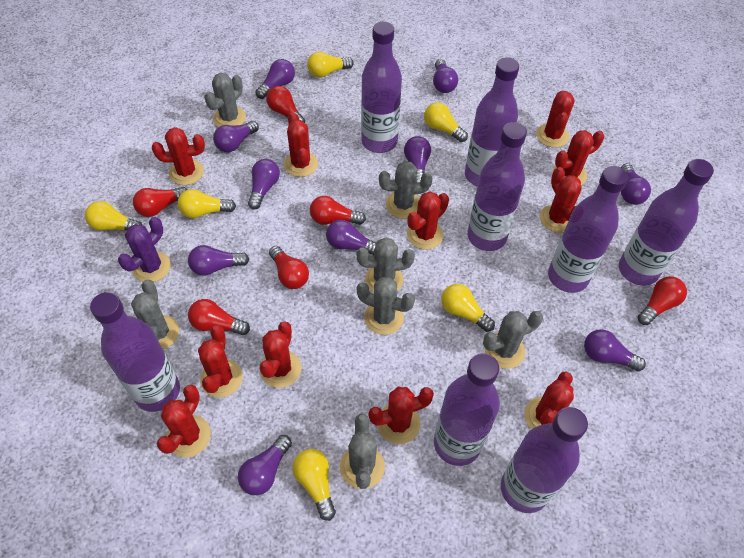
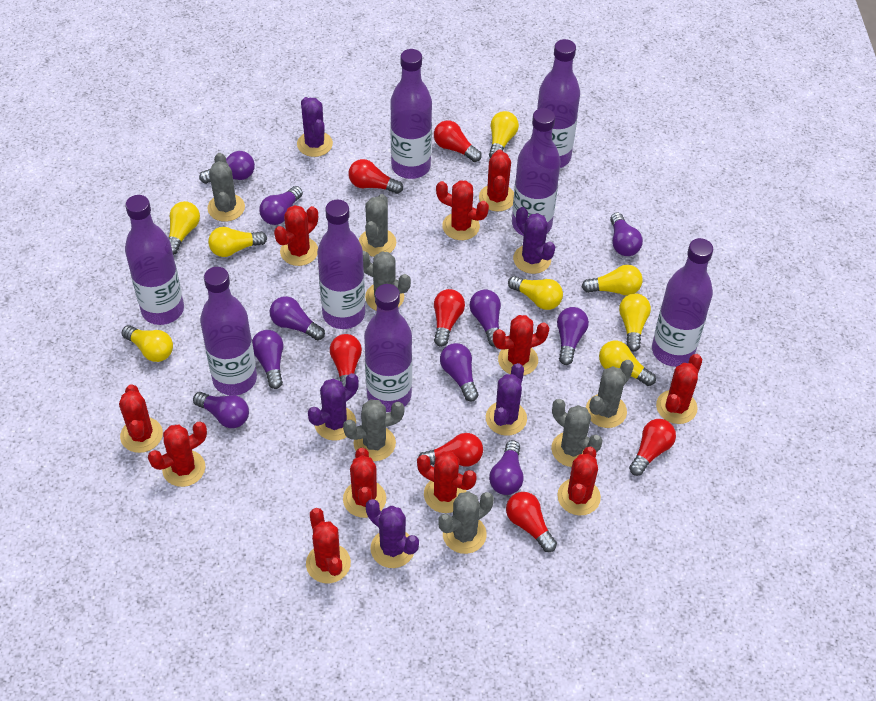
purple cactus: [118,217,171,282] = 1 -> [297,97,333,157] [308,373,359,441] [366,499,419,568] [486,363,527,436] [513,207,555,274] = 5
red light bulb: [133,187,188,217] [188,299,250,335] [266,86,305,123] [269,246,309,289] [310,196,366,225] [638,276,687,325] = 6 -> [330,334,362,387] [348,159,403,194] [419,433,483,467] [434,120,482,162] [434,289,465,347] [506,492,557,552] [629,419,676,476] = 7
yellow light bulb: [85,201,142,231] [178,189,236,218] [292,449,336,521] [307,52,354,77] [424,102,468,142] [441,284,495,332] = 6 -> [122,325,173,362] [169,201,200,255] [208,227,267,257] [489,111,519,158] [508,276,563,310] [582,265,642,295] [599,341,656,386] [619,293,651,351] = 8

